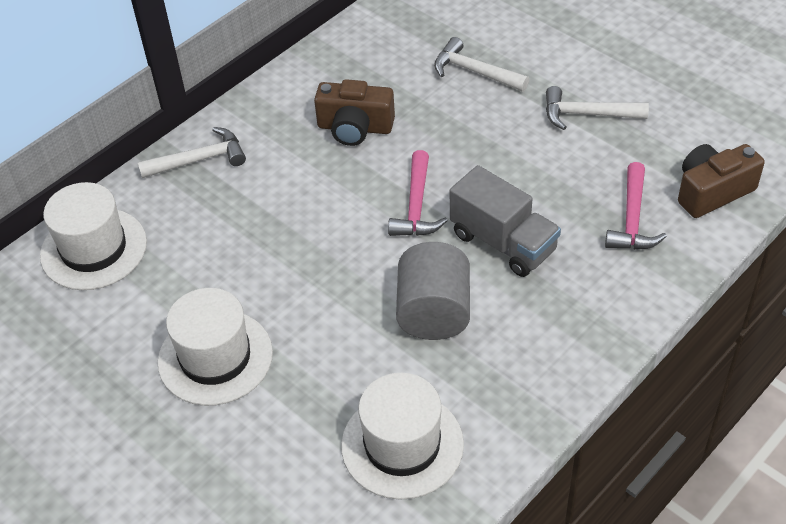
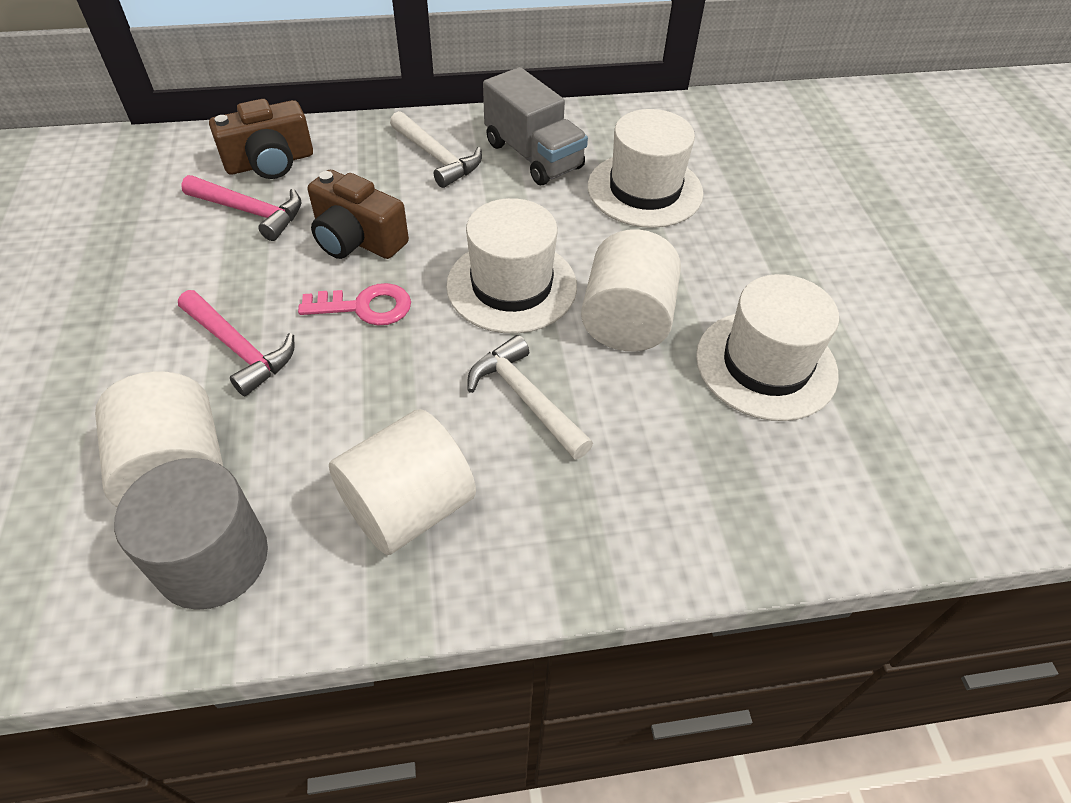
pink key: none = 0 -> [298,283,411,326] = 1
white cylinder: none = 0 -> [95,371,223,507] [329,409,476,555] [581,229,681,351] = 3
white hammer: [138,127,246,178] [434,37,529,92] [546,86,649,130] = 3 -> [390,111,482,188] [467,335,593,460] = 2

